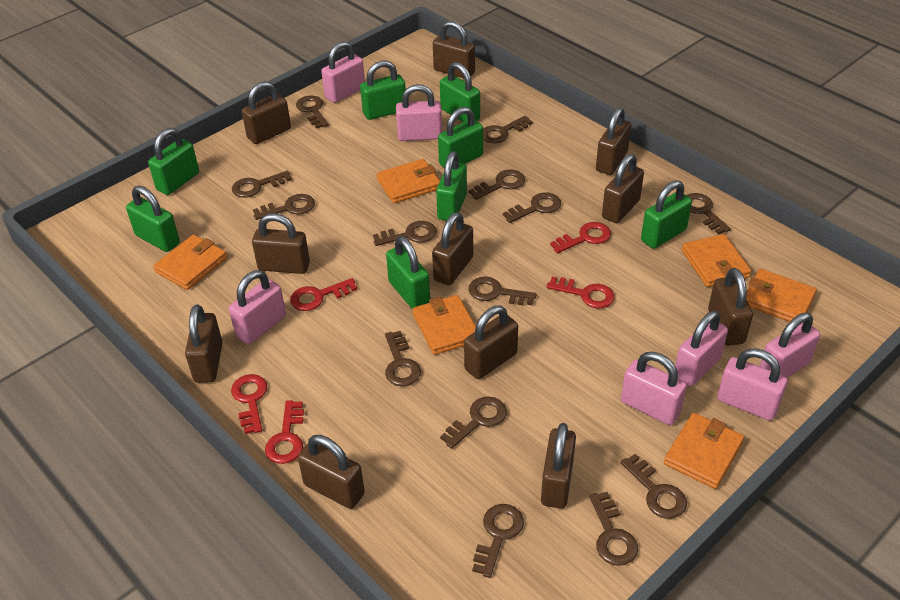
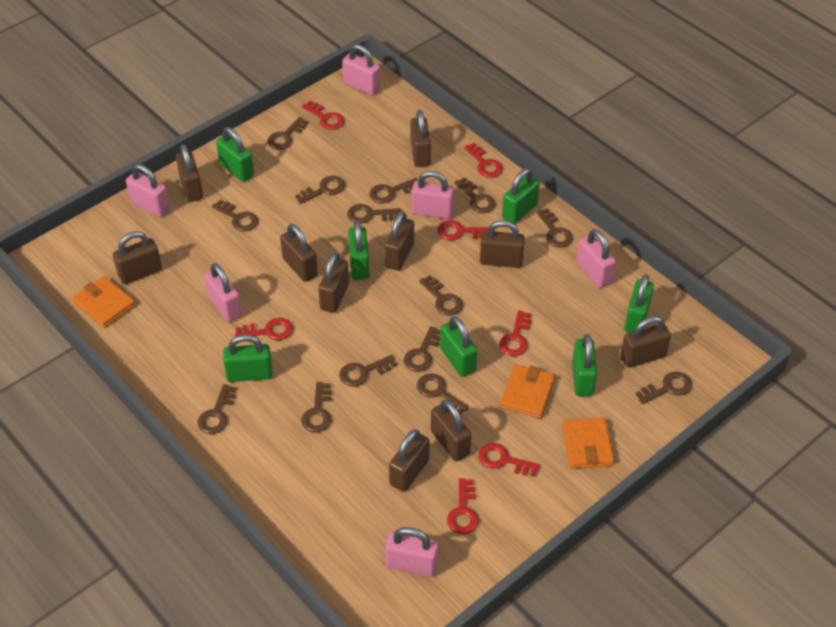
brown padlock: [185,304,223,383] [242,81,291,144] [252,213,310,274] [298,435,365,509] [432,212,473,285] [433,21,475,78] [464,306,518,379] [541,423,576,509] [596,107,631,175] [602,154,644,223] [708,268,753,346] = 11 -> [113,231,162,284] [176,144,203,202] [280,224,318,282] [318,252,349,313] [384,211,414,271] [389,429,430,492] [411,110,431,167] [431,400,471,462] [480,220,525,268] [620,316,671,368] = 10
green padlock: [126,186,180,252] [148,128,199,195] [360,60,406,120] [386,236,430,309] [436,151,467,221] [438,107,483,168] [440,62,480,122] [641,180,692,249] = 8 -> [216,127,254,182] [223,335,273,382] [348,220,370,280] [440,316,477,377] [502,168,540,224] [572,334,597,396] [624,274,654,333] = 7
orange wallet: [153,235,227,290] [377,159,440,203] [413,295,476,355] [664,413,744,489] [682,234,751,287] [746,269,817,322] = 6 -> [73,276,135,328] [500,364,555,418] [562,417,614,469] = 3
pink padlock: [229,270,286,344] [321,41,365,103] [396,84,442,141] [621,352,687,425] [675,311,728,387] [717,348,788,421] [760,313,820,378] = 7 -> [126,164,170,217] [204,263,242,322] [342,44,381,95] [385,527,439,577] [411,171,454,219] [576,229,616,288] = 6
red key: [231,374,268,434] [265,400,304,464] [290,278,357,311] [546,277,615,308] [550,222,611,253] = 5 -> [235,318,293,340] [302,101,344,130] [437,220,489,240] [447,478,478,534] [464,143,503,178] [478,443,540,477] [499,310,531,356] = 7

